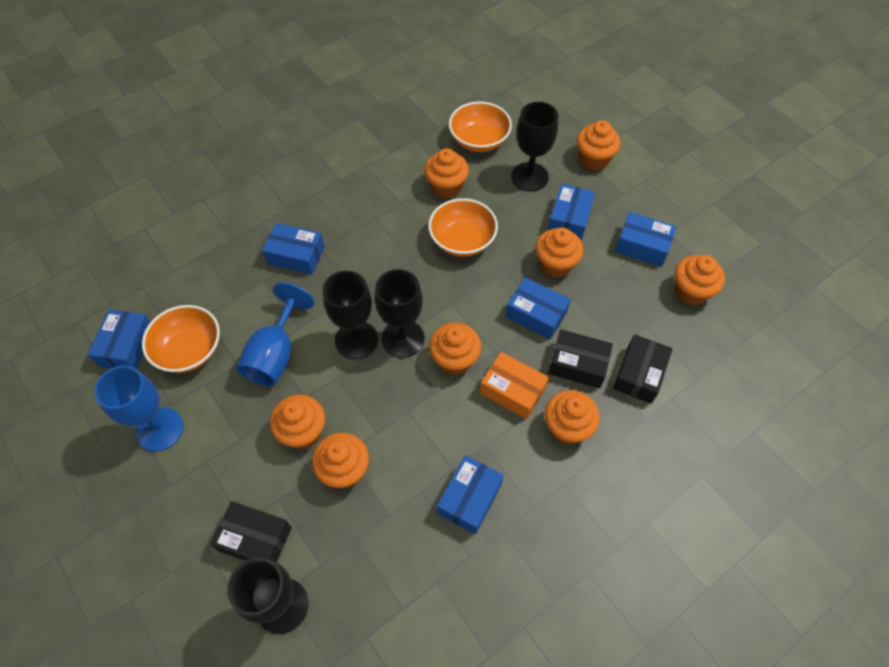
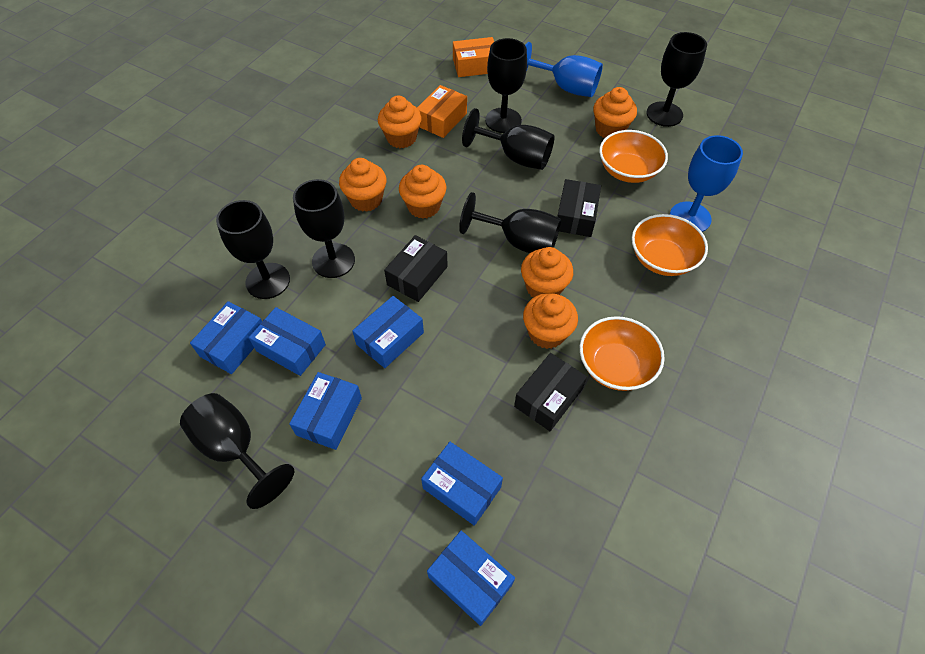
black goblet: [227,557,308,634] [323,271,378,359] [375,269,425,358] [511,102,558,191] = 4 -> [180,393,294,509] [216,200,290,299] [293,179,355,278] [459,192,561,253] [462,108,555,170] [485,38,527,133] [646,32,707,127] = 7
orange box: [480,352,549,419] = 1 -> [417,85,467,138] [453,37,494,77] = 2
orange cupcake: [270,395,325,449] [312,433,369,489] [424,148,469,198] [429,323,481,375] [535,227,584,278] [545,390,600,445] [577,120,620,170] [675,255,725,305] = 8 -> [339,158,387,212] [378,96,422,148] [399,165,446,219] [521,247,573,298] [523,293,578,349] [593,87,637,138] = 6

